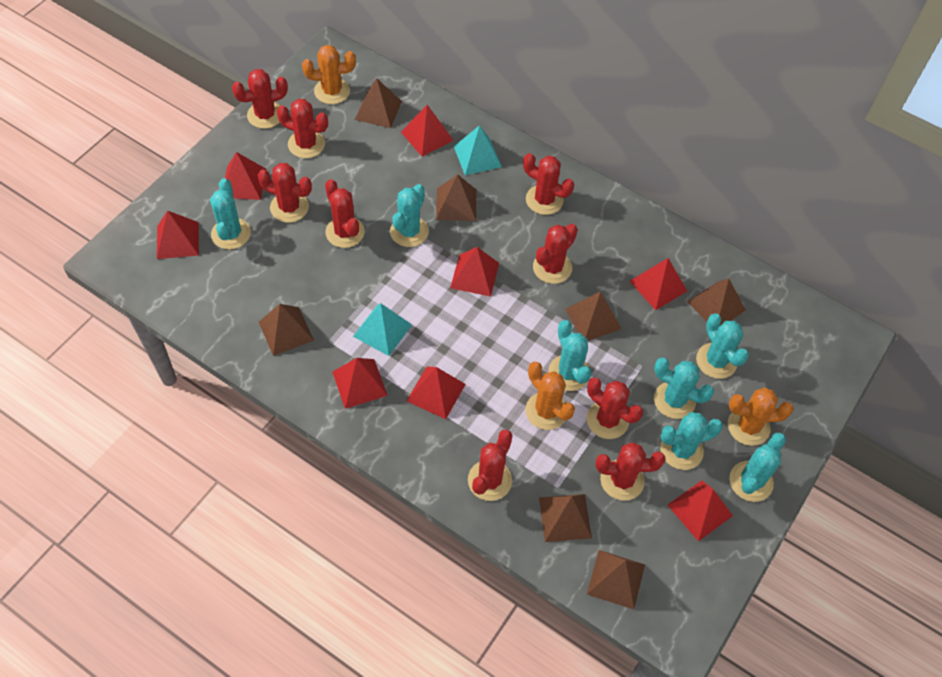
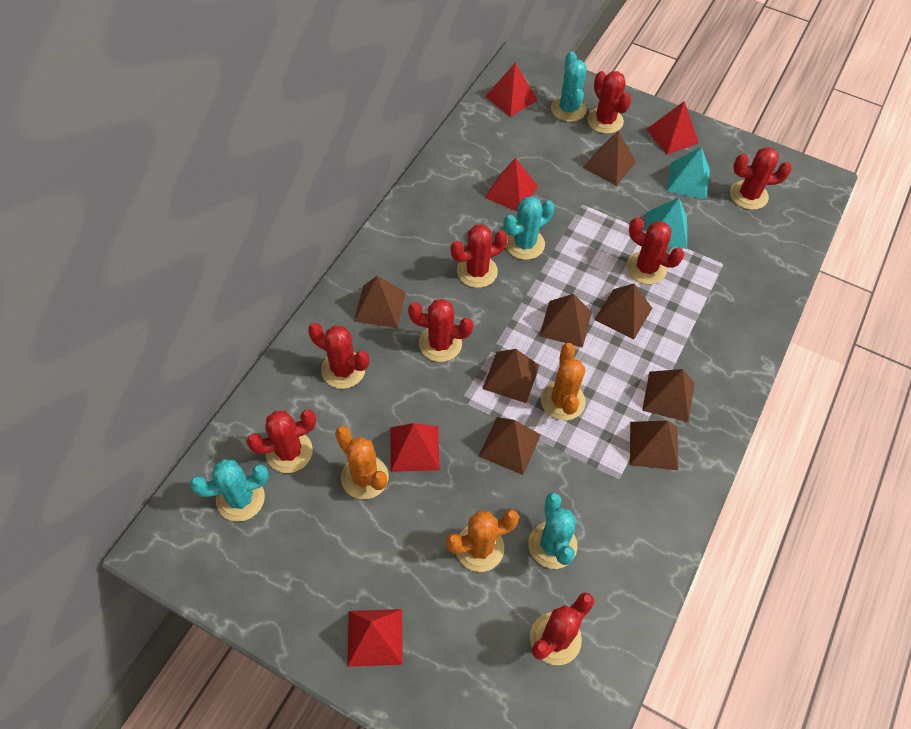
brown pyramid: [259,304,314,356] [355,78,402,128] [436,174,476,221] [539,494,592,542] [566,291,622,341] [587,550,645,609] [688,278,746,327] = 7 -> [354,276,406,328] [479,417,541,475] [482,349,540,403] [539,294,592,348] [583,130,636,186] [594,284,652,339] [630,420,678,471] [642,369,695,422] = 8
red cactus: [232,69,288,129] [258,163,312,223] [277,99,328,158] [325,179,365,248] [468,430,513,501] [523,153,574,215] [533,224,578,284] [586,378,643,439] [596,442,665,501] = 9 -> [246,410,316,473] [308,323,369,389] [408,299,474,362] [451,224,508,288] [530,592,594,665] [587,71,632,134] [626,217,684,284] [730,147,792,210] = 8
red pyramid: [157,210,199,259] [225,152,266,200] [332,358,388,409] [401,105,454,156] [406,367,466,419] [450,247,499,297] [630,258,687,310] [668,480,733,542] = 8 -> [347,609,403,667] [391,423,440,472] [485,63,537,117] [485,158,538,211] [646,101,699,155] = 5
turquoise cactus: [210,178,251,250] [390,184,429,247] [548,320,591,391] [654,357,714,419] [660,412,723,470] [696,313,749,379] [729,433,786,502] = 7 -> [190,459,269,522] [504,196,554,260] [528,493,577,569] [551,51,587,122] = 4

